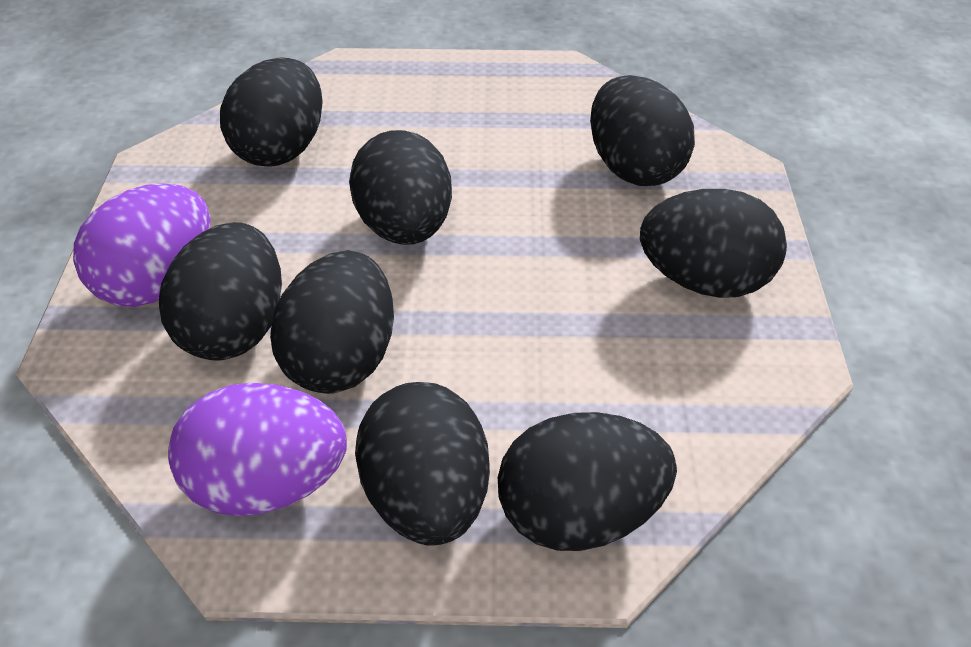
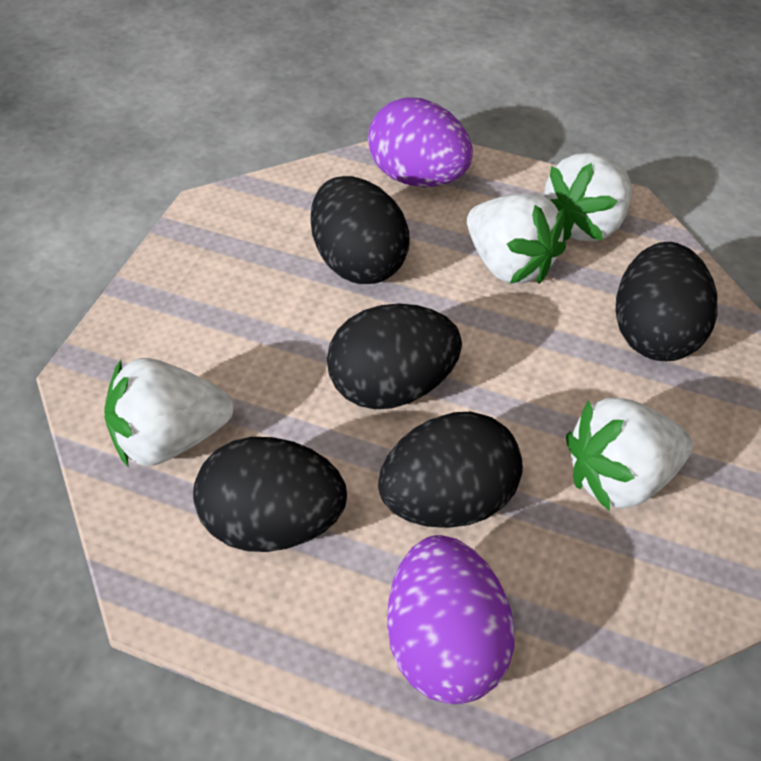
black egg: [159,222,282,361] [220,57,323,167] [270,251,394,394] [349,130,452,245] [355,382,490,546] [498,412,677,551] [590,75,695,186] [640,189,787,298] = 8 -> [193,437,347,552] [311,176,409,284] [327,304,462,409] [378,412,523,528] [616,242,717,361] = 5
white strawberry: none = 0 -> [104,358,233,467] [467,193,566,284] [544,153,631,241] [566,397,693,511] = 4

